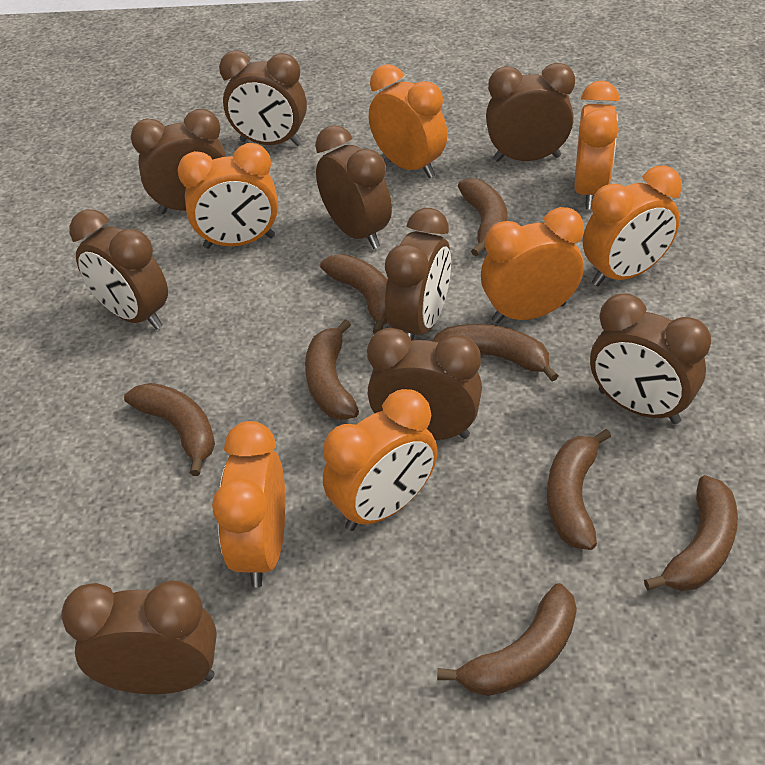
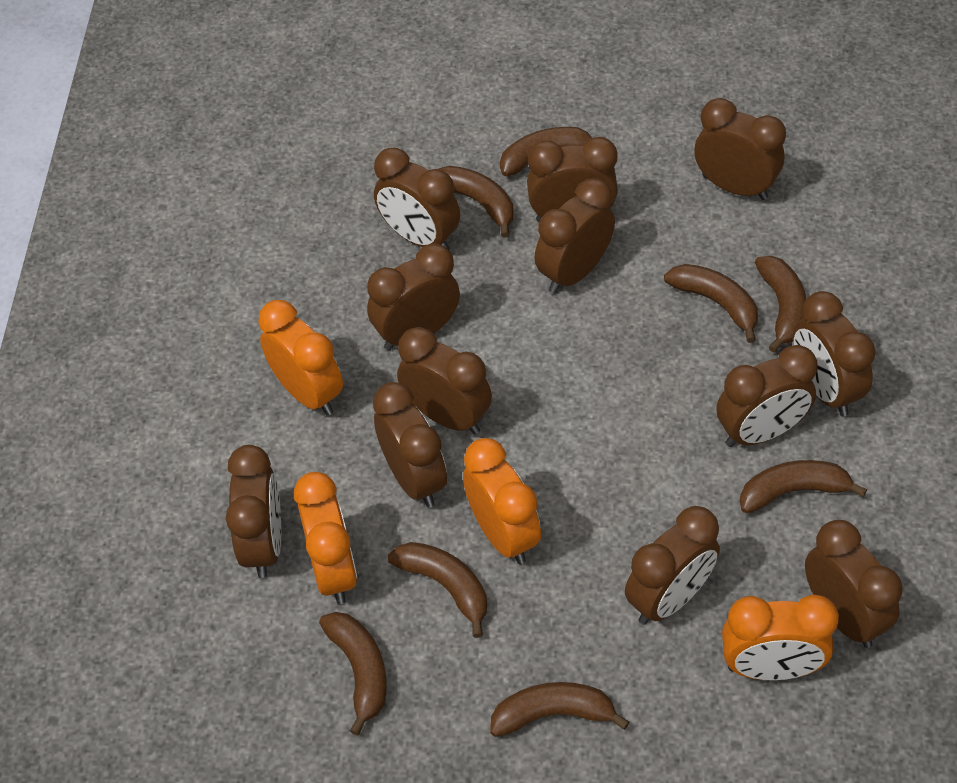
brown clock: [61,580,217,694] [70,209,168,330] [131,109,226,214] [219,50,307,146] [315,125,392,249] [367,328,482,440] [385,208,451,340] [486,63,575,162] [590,294,711,424] = 9 -> [226,445,281,578] [367,243,460,350] [373,382,447,507] [374,148,460,250] [397,327,492,434] [527,137,618,222] [535,178,615,294] [625,506,720,625] [694,98,786,200] [717,345,817,447] [792,291,876,417] [805,520,902,648] = 12
orange clock: [178,143,278,249] [212,421,285,588] [323,389,438,531] [369,64,447,178] [481,207,584,324] [574,81,619,210] [583,166,682,286] = 7 -> [258,300,343,416] [294,472,357,604] [463,438,541,564] [722,595,839,680] = 4

